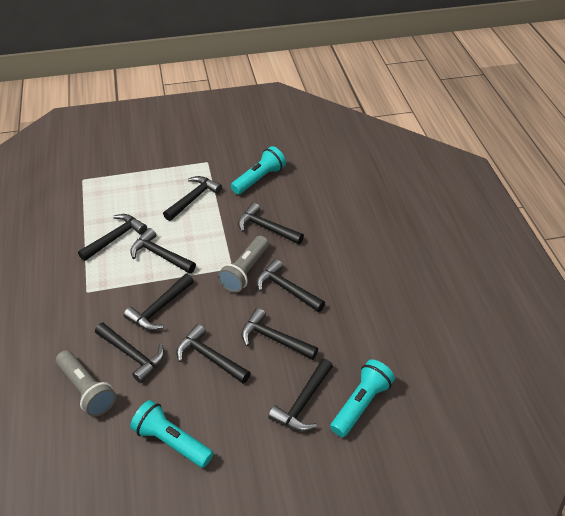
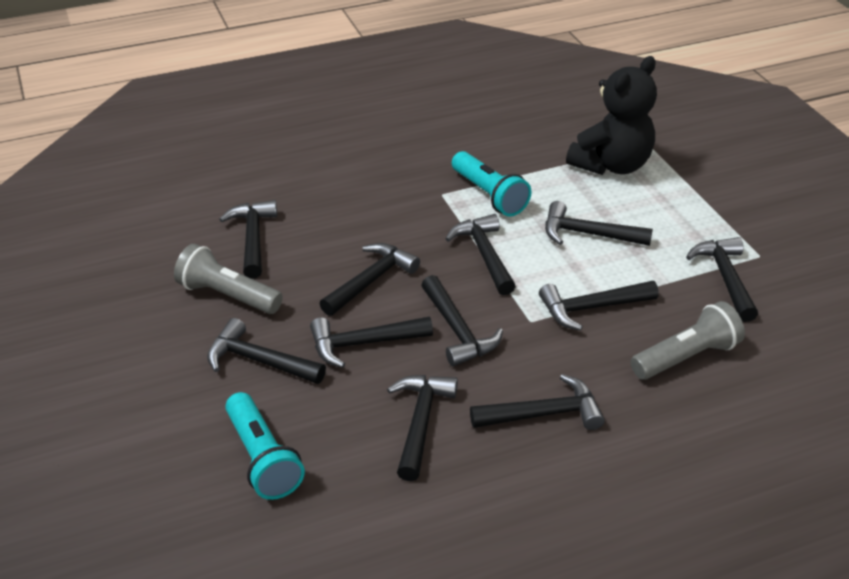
black hammer: [78,214,147,261] [95,323,164,383] [123,274,194,331] [130,228,196,274] [163,176,222,221] [176,324,251,384] [238,203,304,245] [241,308,318,360] [257,259,325,312] [268,359,333,431] = 10 -> [207,318,326,384] [219,200,277,279] [310,317,433,368] [319,243,420,316] [387,375,458,481] [421,275,503,367] [446,214,516,295] [470,374,605,430] [539,281,659,331] [545,201,653,246] [686,237,758,322] = 11
black teddy bear: none = 0 -> [566,56,657,175] = 1
turquoise flashlight: [130,400,213,468] [231,146,286,195] [330,359,395,437] = 3 -> [225,392,305,500] [452,151,532,216] = 2

